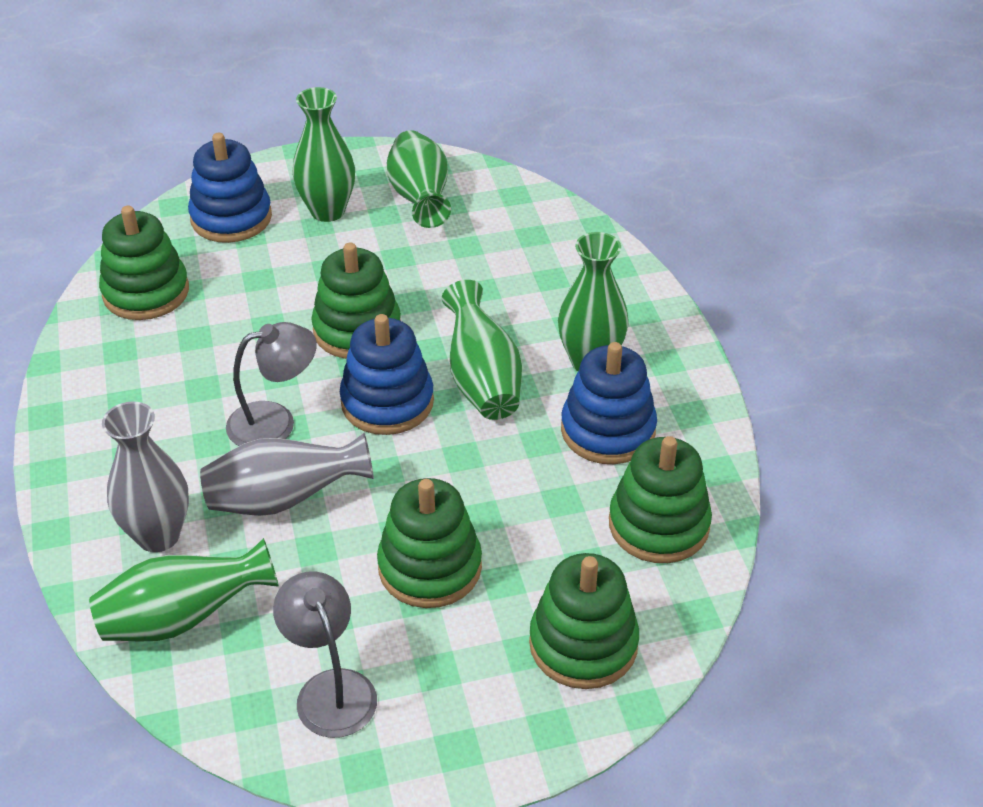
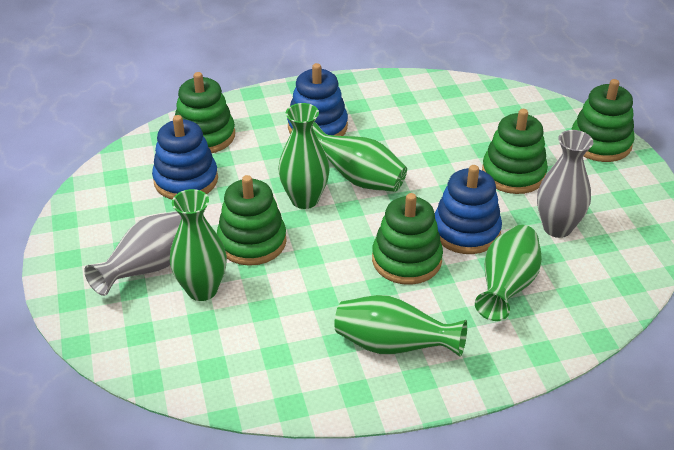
grey lamp: [226,322,317,446] [273,571,377,738] = 2 -> none = 0

